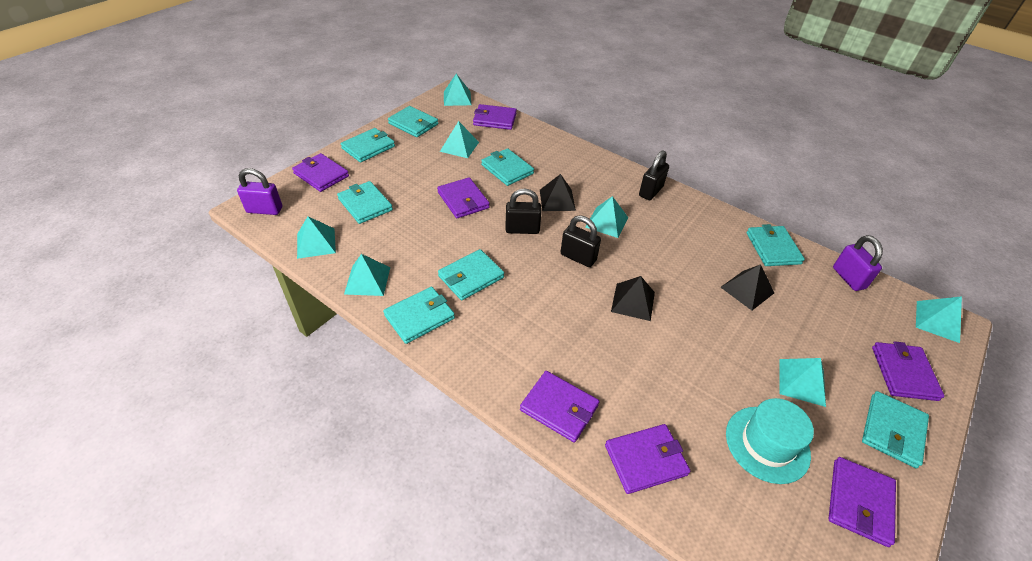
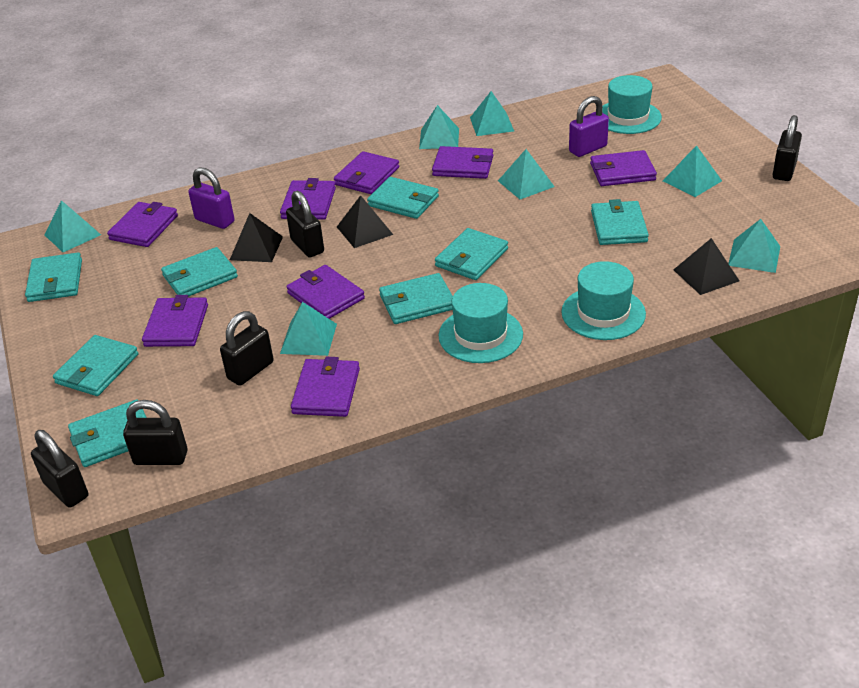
black padlock: [505,189,542,234] [561,215,601,267] [639,150,669,200] = 3 -> [31,430,88,508] [123,400,188,465] [220,311,273,386] [286,191,324,258] [772,115,802,181] = 5
purple wallet: [292,153,349,192] [437,177,490,218] [473,104,517,130] [520,371,600,443] [605,424,690,494] [829,457,896,547] [872,341,944,401] = 7 -> [107,202,178,247] [142,295,208,347] [280,178,336,220] [286,265,365,319] [291,357,360,417] [334,151,399,194] [432,146,493,179] [590,150,657,186] = 8
turquoise hat: [726,398,814,484] = 1 -> [439,283,523,363] [561,261,646,340] [602,75,662,134] = 3

